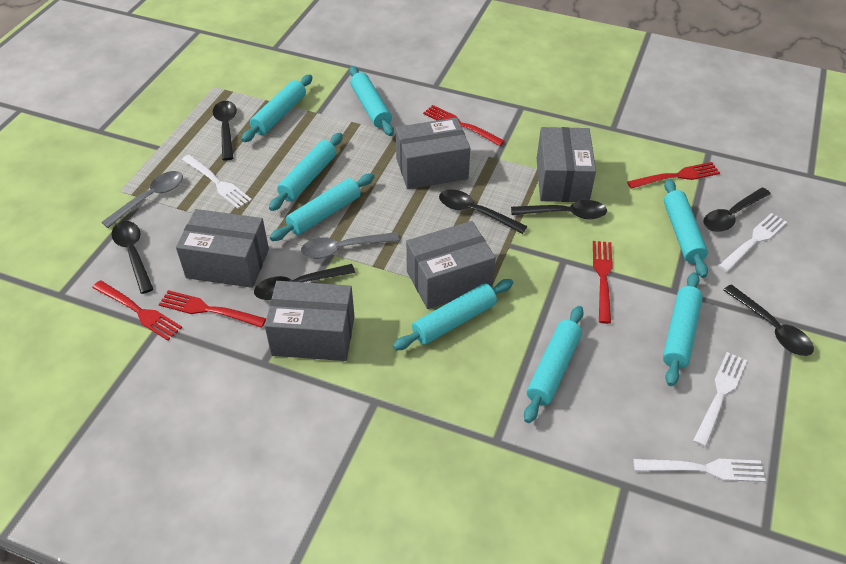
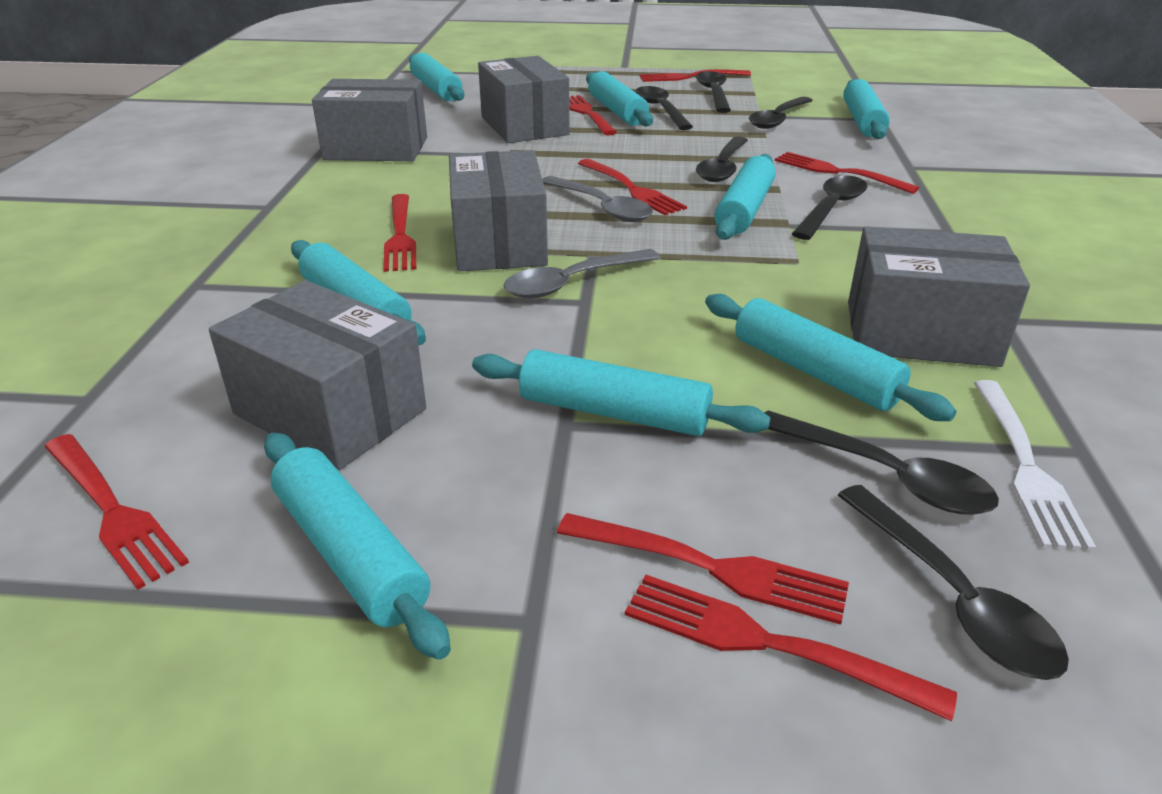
red fork: [92,280,182,341] [159,290,266,328] [423,105,505,146] [593,241,613,324] [627,162,720,189] = 5 -> [44,434,189,590] [383,194,416,272] [557,513,849,625] [569,95,617,135] [578,159,687,215] [625,575,957,721] [639,69,751,82] [775,152,919,194] = 8
white fork: [182,155,252,209] [633,459,765,482] [693,352,747,447] [718,213,787,272] = 4 -> [974,380,1096,551] = 1

